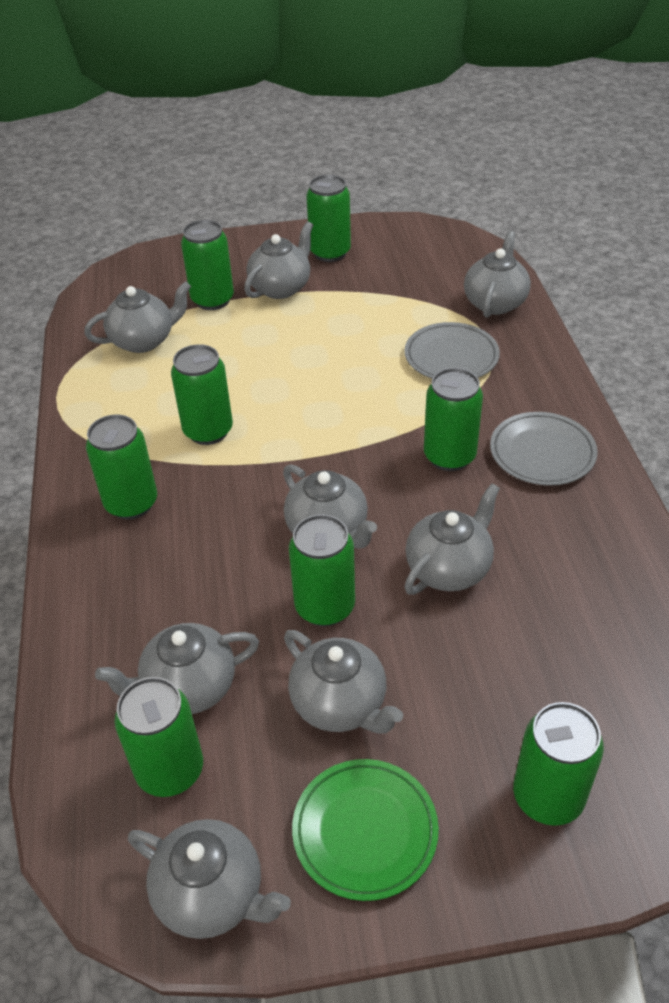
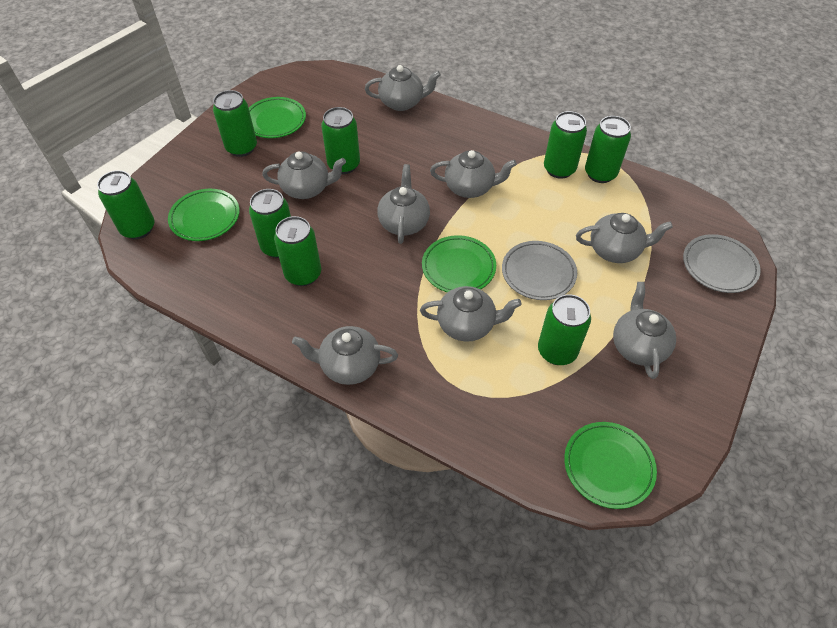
green plate: [292,759,439,901] = 1 -> [168,189,240,241] [249,97,306,138] [422,235,496,293] [564,422,657,509] = 4

